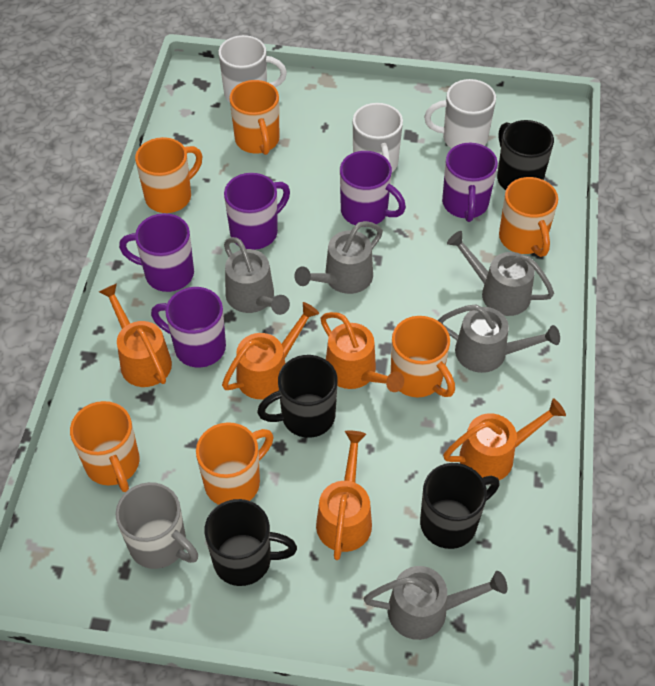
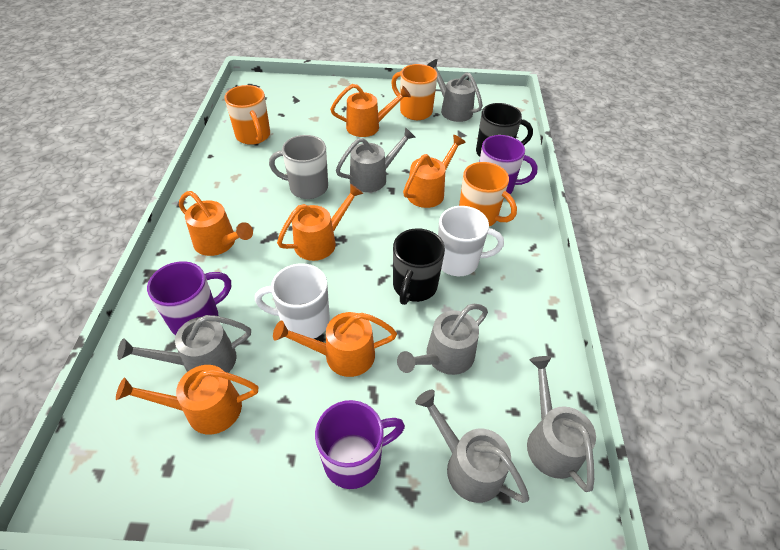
black mug: [204,499,297,586] [257,355,338,438] [420,463,499,549] [497,120,554,190] = 4 -> [393,228,445,305] [476,103,533,157] = 2
grey watering can: [224,237,290,315] [294,221,383,294] [364,566,507,640] [438,304,560,373] [447,231,554,316] = 5 -> [117,315,251,373] [336,127,416,192] [397,304,488,375] [415,390,529,503] [427,59,483,122] [527,356,596,492] = 6
orange mug: [70,401,140,492] [135,137,202,213] [196,422,273,505] [229,80,279,155] [391,316,455,397] [499,177,558,257] = 6 -> [224,85,270,145] [391,64,437,120] [459,162,517,226] = 3
orange watering can: [99,283,172,387] [222,302,319,399] [316,430,372,560] [320,312,404,392] [443,398,566,480] = 5 -> [116,365,258,434] [179,191,253,256] [273,312,397,377] [277,184,363,261] [330,84,411,137] [403,135,466,208] = 6
purple mug: [119,213,194,292] [151,287,226,368] [224,173,290,250] [340,151,406,225] [442,143,498,222] = 5 -> [147,261,231,335] [315,400,405,489] [479,135,537,194] = 3
white mug: [218,35,287,103] [353,103,403,172] [424,79,496,148] = 3 -> [255,263,330,339] [438,206,504,276] = 2

